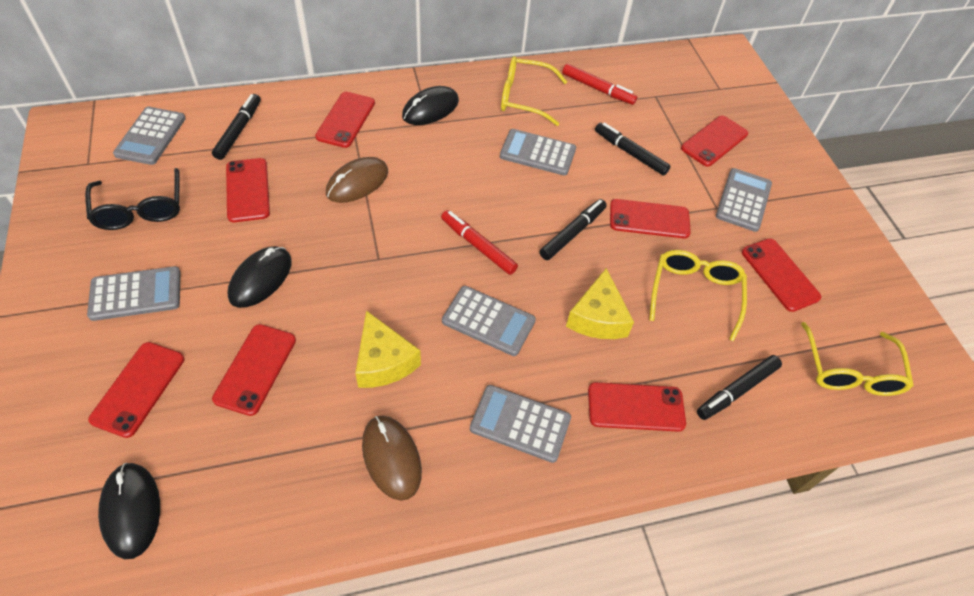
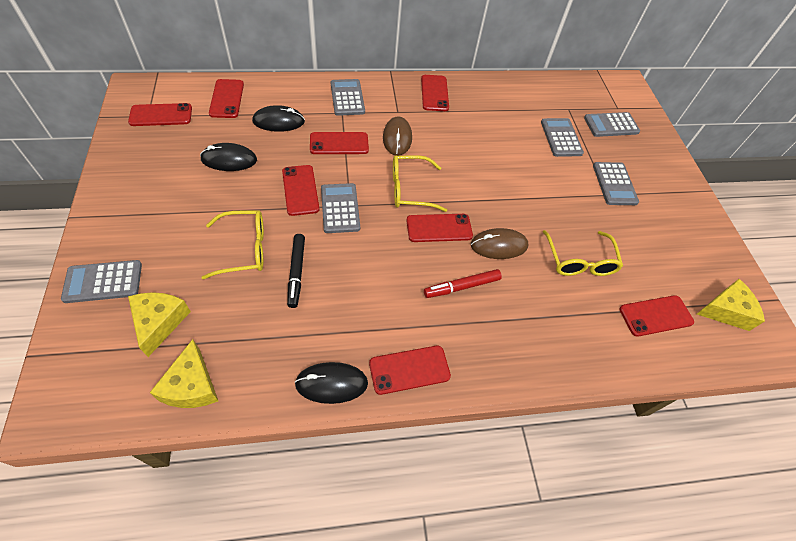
black glasses: [85,168,180,230] = 1 -> none = 0
black marker: [212,94,261,160] [540,199,607,260] [595,122,671,175] [697,355,782,420] = 4 -> [287,234,305,308] = 1
red marker: [441,210,518,275] [562,64,637,105] = 2 -> [424,269,502,298] = 1
yellow cheese: [355,310,421,388] [566,268,634,339] = 2 -> [128,292,191,357] [150,339,218,408] [697,279,765,331] = 3

